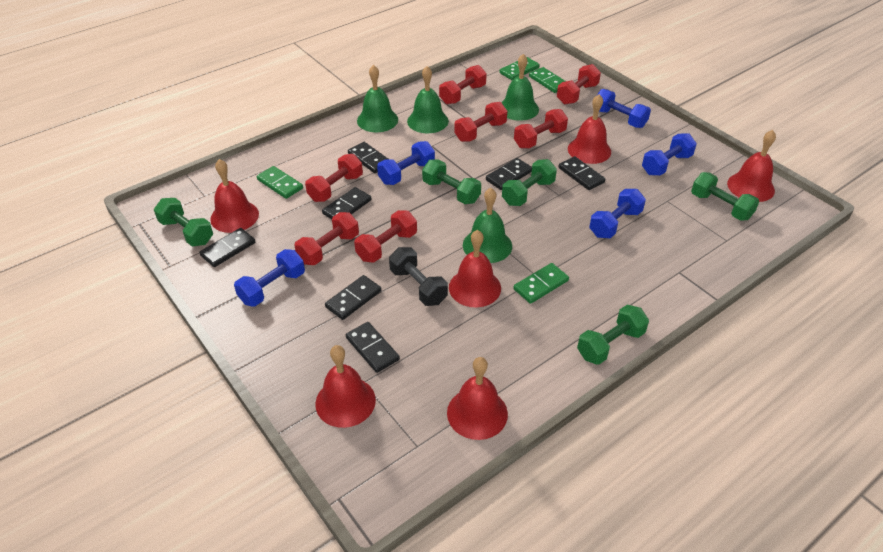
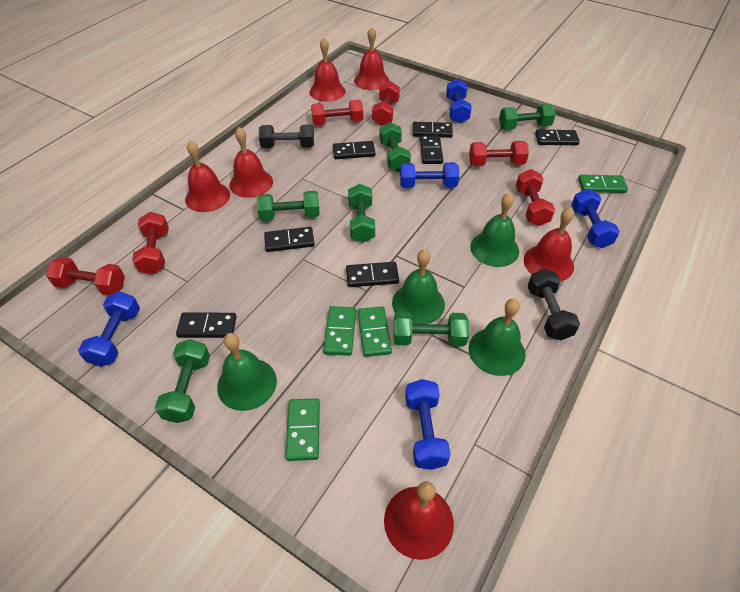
black dumbbell: [389,247,448,306] = 1 -> [259,125,314,148] [527,269,580,340] = 2
green dumbbell: [154,198,213,246] [422,159,481,204] [502,159,557,206] [577,305,649,365] [691,172,759,221] = 5 -> [155,339,210,423] [257,191,320,221] [348,184,375,242] [379,122,411,172] [394,312,469,347] [499,104,556,130] = 6
red dumbbell: [294,212,359,265] [305,154,363,202] [354,210,417,263] [439,65,487,105] [454,102,507,142] [514,109,568,148] [557,64,601,104] = 7 -> [46,257,125,295] [132,212,169,274] [311,100,363,126] [372,81,400,126] [469,141,529,166] [516,169,555,226] = 6

